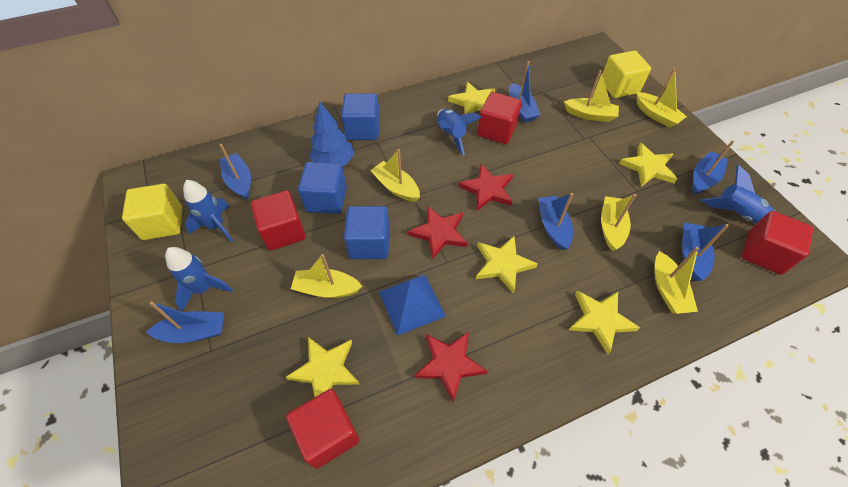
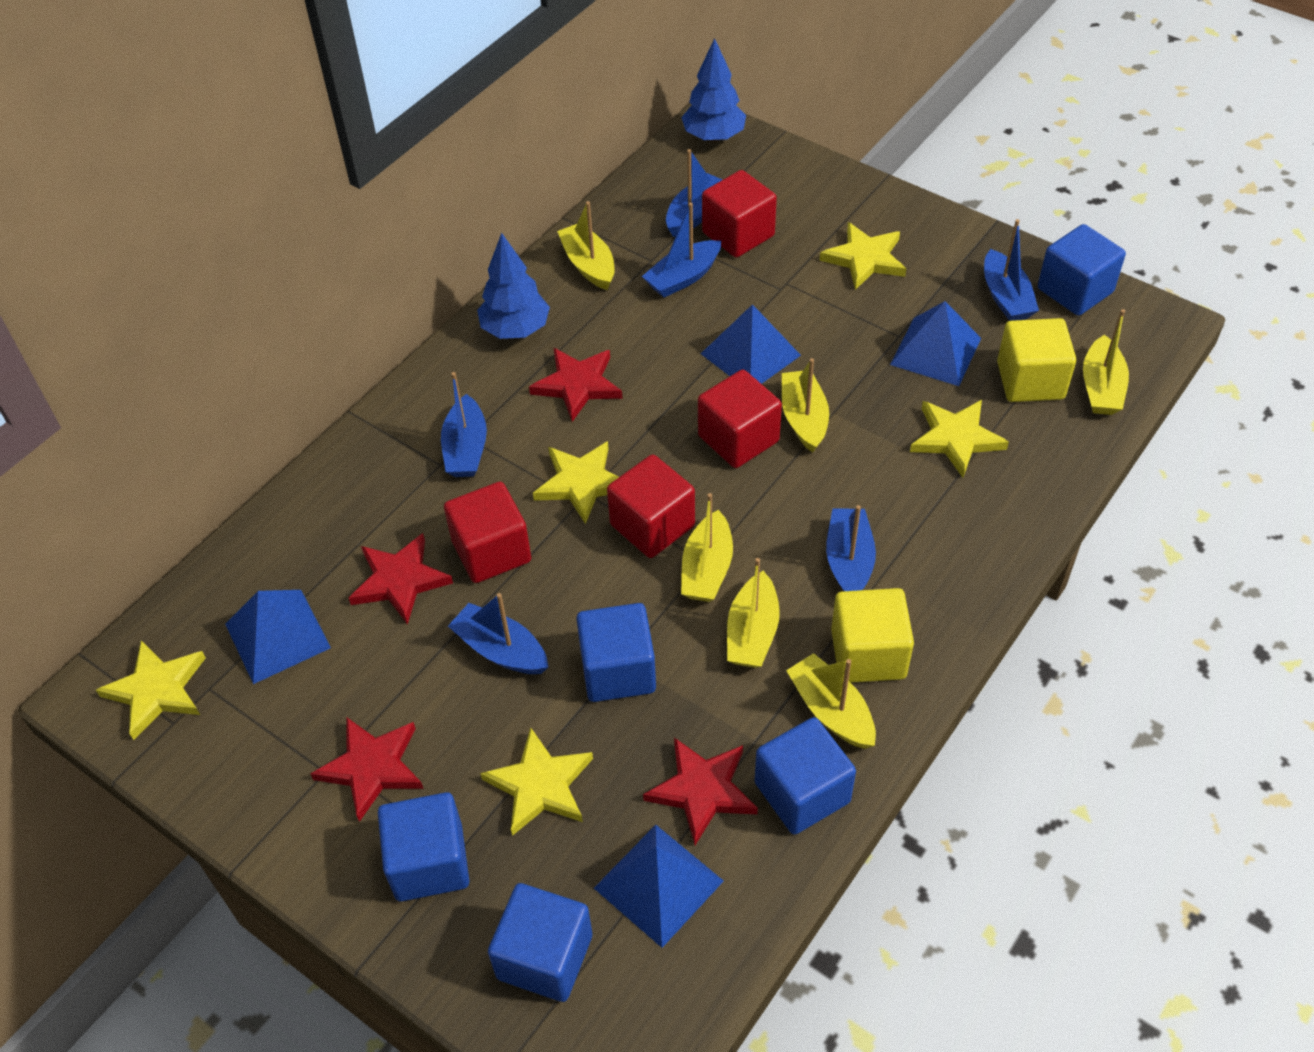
blue cube: [298,162,347,214] [341,94,380,140] [344,206,390,259] = 3 -> [378,792,469,901] [488,883,592,1002] [576,603,656,702] [755,717,856,835] [1038,224,1126,316] = 5
blue pyramid: [379,275,446,336] = 1 -> [225,590,331,684] [594,825,724,948] [701,304,801,384] [890,301,981,386] = 4
blue rocket: [165,247,233,312] [183,180,233,242] [437,109,482,156] [700,165,775,224] = 4 -> none = 0
blue tree: [309,101,354,166] = 1 -> [477,233,550,339] [681,38,746,142] = 2
red star: [408,206,468,260] [415,332,488,402] [458,164,513,211] = 3 -> [310,717,424,822] [349,533,453,625] [529,348,622,422] [643,738,758,845] = 4

